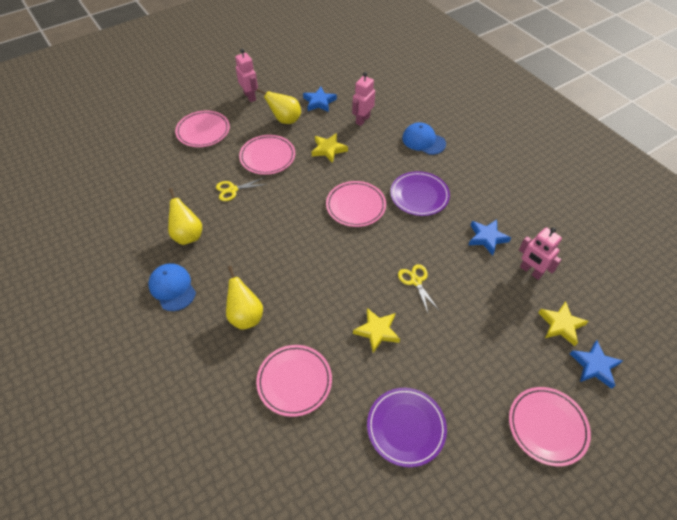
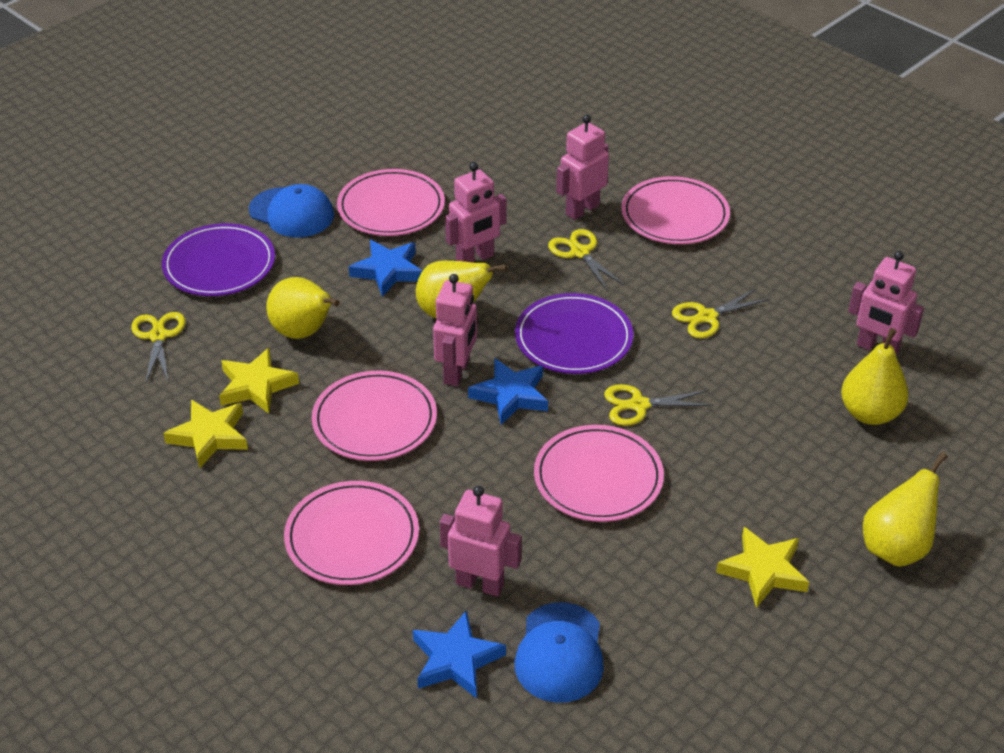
pink robot: [235,49,258,102] [352,72,375,126] [519,227,562,280] = 3 -> [433,274,477,386] [440,486,522,597] [445,162,507,263] [556,115,609,220] [848,251,924,355] = 5
yellow pear: [168,188,202,245] [226,266,263,330] [257,89,301,124] = 3 -> [266,277,340,339] [416,261,508,319] [841,328,909,425] [863,452,947,567] = 4
yellow scissors: [216,177,268,201] [398,264,439,313] = 2 -> [131,312,186,383] [548,229,625,290] [604,384,713,426] [672,288,770,338] = 4

